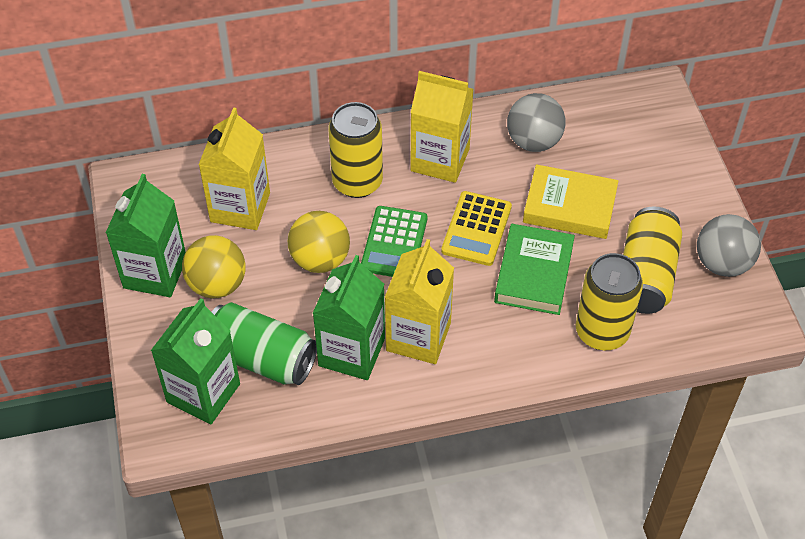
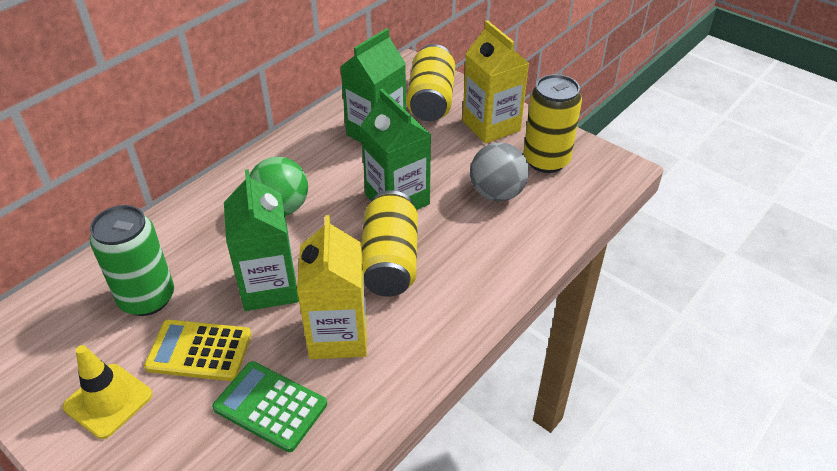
green ball: none = 0 -> [250,157,308,216] = 1
green book: [494,224,575,315] = 1 -> none = 0
grey ball: [507,93,566,152] [697,214,761,277] = 2 -> [470,142,529,201] = 1
yellow ball: [182,235,246,298] [287,211,350,273] = 2 -> none = 0
yellow book: [523,164,619,239] = 1 -> none = 0
yellow carton: [199,107,270,230] [384,239,454,364] [410,71,474,183] = 3 -> [297,215,367,359] [462,20,529,144] = 2
yellow traffic cone: none = 0 -> [63,345,153,439] = 1

